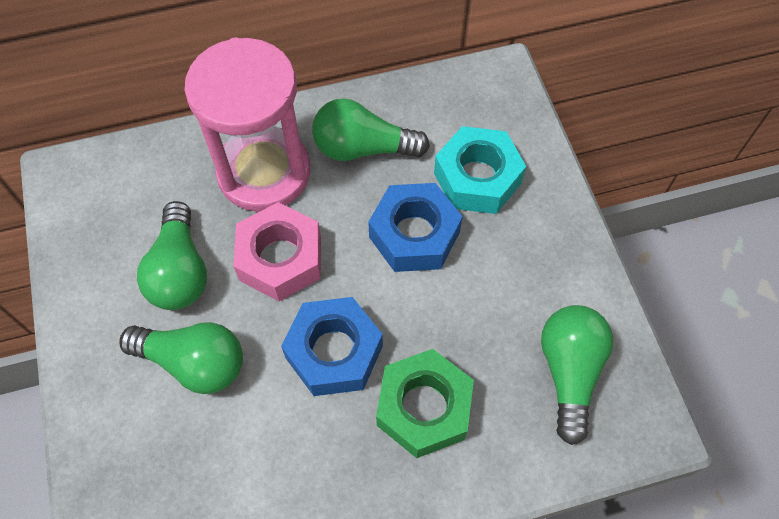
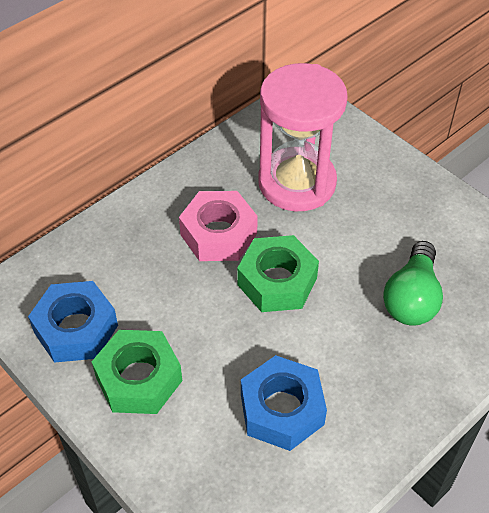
green light bulb: [119,322,243,394] [137,201,207,310] [312,98,430,161] [541,305,613,445] = 4 -> [383,241,443,326] = 1
green nut: [376,349,474,458] = 1 -> [92,330,182,414] [237,235,319,312] = 2
turquoise nut: [434,126,526,214] = 1 -> none = 0

